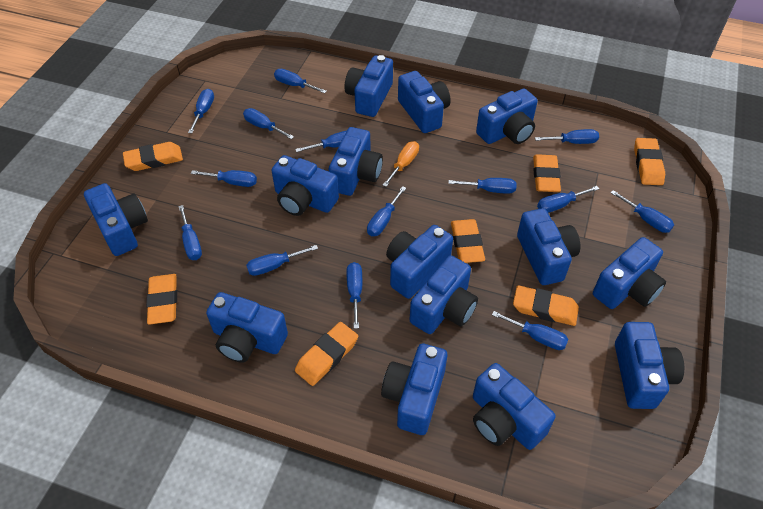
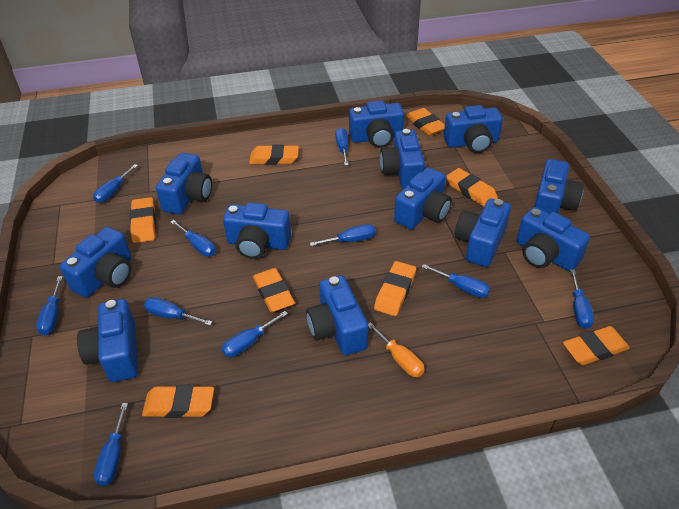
blue camera: [84,183,148,256] [206,292,288,363] [272,155,339,216] [329,127,383,196] [345,55,393,117] [381,344,447,435] [386,225,453,299] [398,71,451,133] [410,255,478,334] [473,363,556,450] [476,88,538,144] [517,208,581,285] [593,237,666,309] [615,322,684,409] = 14 -> [60,227,131,298] [77,299,138,382] [156,153,212,214] [223,202,291,259] [306,275,368,355] [349,100,404,148] [380,129,425,189] [394,167,452,230] [444,105,503,153] [455,198,511,267] [516,207,590,271] [534,159,584,214] = 12
blue screwdriver: [178,205,202,260] [188,89,214,133] [191,170,257,187] [243,108,294,139] [246,245,318,276] [274,69,327,93] [295,130,347,152] [346,262,362,329] [367,186,406,236] [448,178,517,194] [492,311,569,350] [535,129,599,144] [537,186,599,213] [611,190,674,233] = 14 -> [36,276,63,335] [93,164,138,203] [94,403,128,486] [144,297,212,326] [170,220,216,257] [222,311,288,357] [310,224,375,246] [335,128,349,165] [422,264,490,298] [570,269,594,329] = 10
orange eraser: [123,142,183,171] [146,274,177,325] [295,322,358,386] [451,219,485,263] [513,285,579,326] [533,154,561,192] [634,138,665,185] = 7 -> [130,197,156,243] [142,385,214,418] [249,144,299,165] [253,268,295,312] [374,261,416,316] [406,108,445,136] [446,168,498,207] [563,326,630,365] = 8

